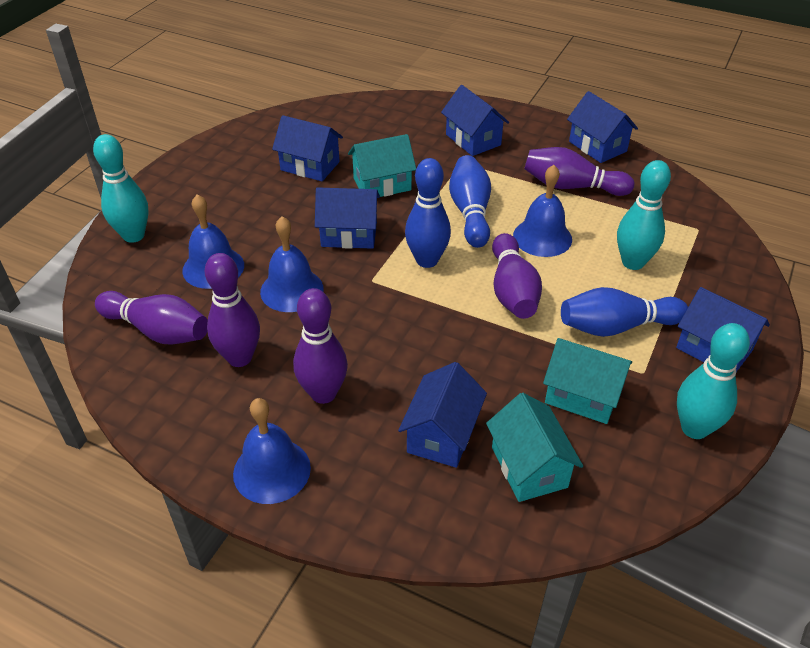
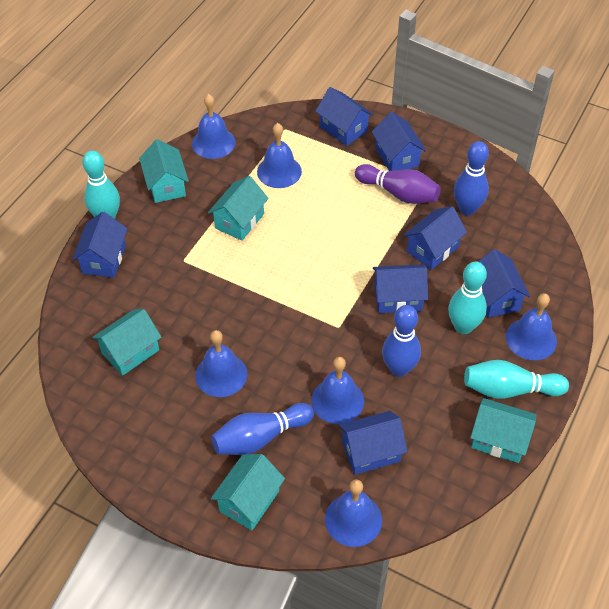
blue bell: [182,194,244,289] [233,398,311,504] [260,216,323,312] [513,165,572,257] = 4 -> [192,94,235,159] [195,330,247,397] [257,123,302,188] [311,357,364,424] [325,479,382,547] [506,293,557,360] = 6
blue house: [272,115,343,181] [315,187,380,249] [398,362,487,468] [441,85,509,156] [567,91,638,163] [676,287,770,372] = 6 -> [72,212,128,278] [315,87,373,146] [338,411,407,475] [372,112,426,171] [373,264,428,313] [403,206,467,270] [478,249,530,318] = 7
purple bowling pin: [95,291,208,345] [205,253,260,367] [293,288,348,404] [492,233,542,319] [524,147,634,196] = 5 -> [355,164,441,204] = 1
turquoise house: [348,134,416,197] [486,393,583,502] [543,338,632,424] = 3 -> [92,309,162,376] [139,139,189,203] [208,176,269,241] [211,454,285,530] [470,398,536,463] = 5

